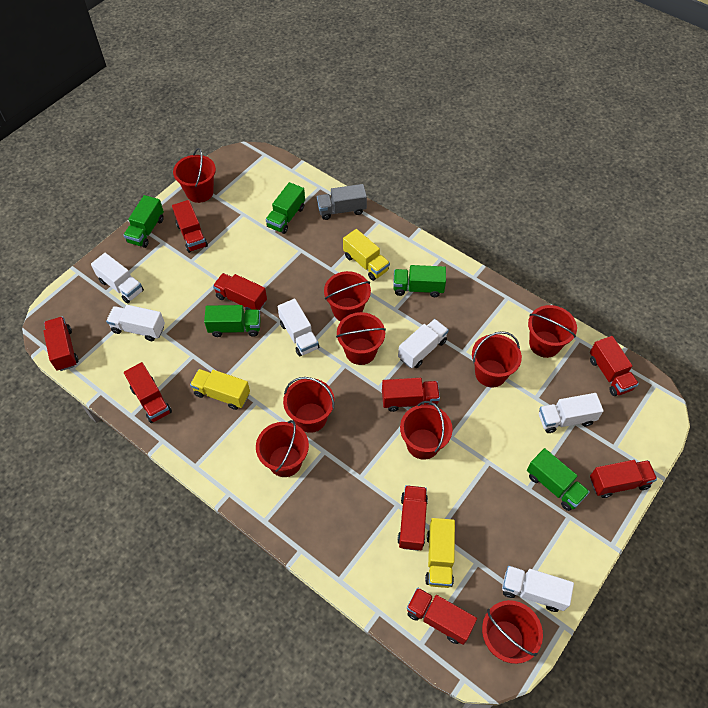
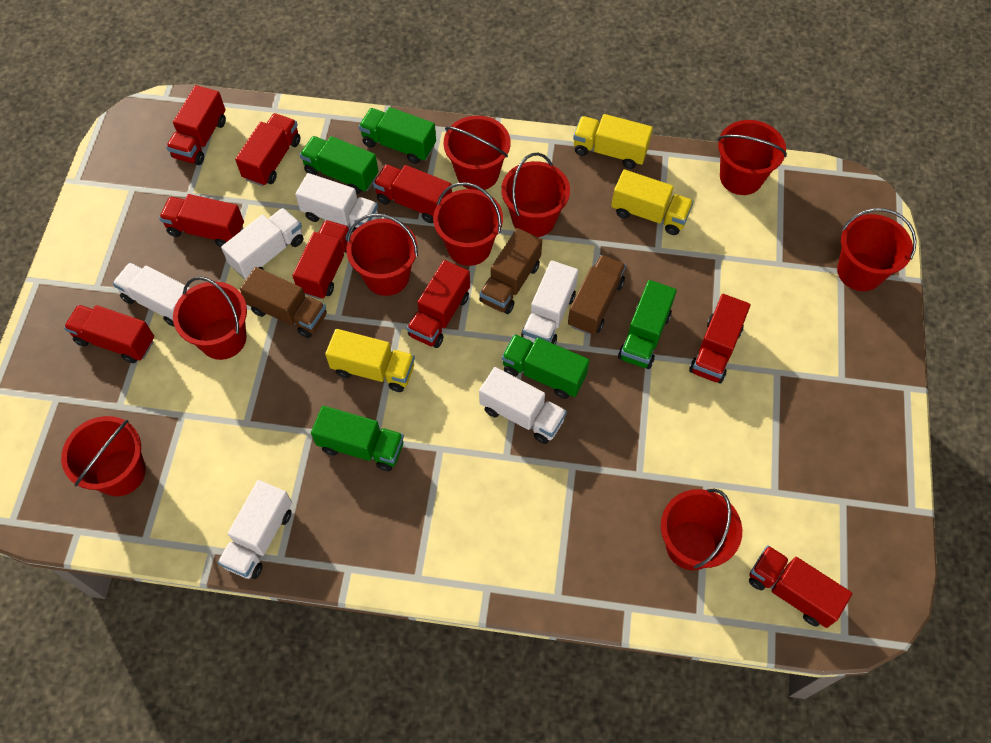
brown truck: none = 0 -> [240,267,327,338] [479,228,542,314] [568,255,626,335] = 3
grey truck: [317,184,367,220] = 1 -> none = 0

